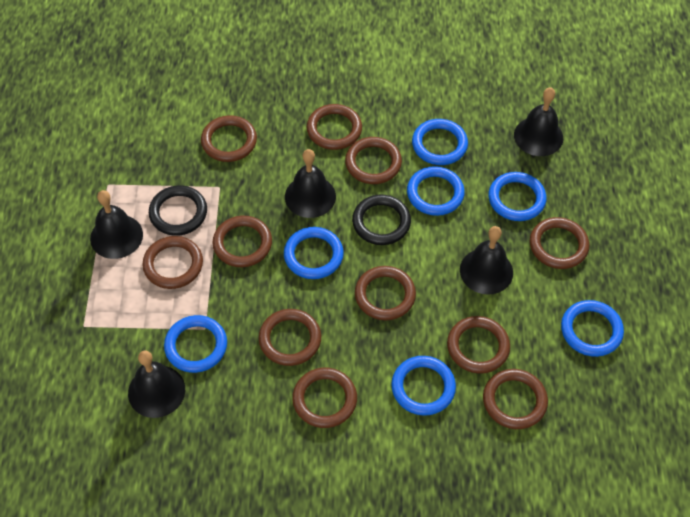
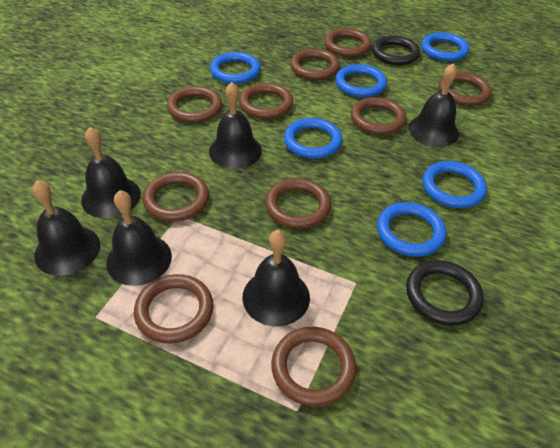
black bell: [90,190,143,259] [128,350,185,418] [285,149,336,218] [460,226,513,295] [514,87,563,156] = 5 -> [32,180,100,276] [81,127,141,218] [106,190,172,286] [209,82,262,169] [242,230,310,326] [408,63,459,147] = 6
blue ring: [164,315,227,373] [284,227,344,279] [391,356,456,416] [407,166,465,216] [412,119,468,165] [488,172,546,221] [561,300,624,357] = 7 -> [210,52,261,84] [284,118,342,159] [335,64,387,98] [377,202,446,257] [421,32,469,61] [422,161,487,208] = 6
brown ring: [142,236,203,289] [201,115,257,162] [212,216,272,267] [259,309,321,366] [292,368,357,428] [307,104,362,150] [345,137,402,184] [355,266,416,320] [447,316,510,374] [483,369,548,429] [530,217,589,269] = 11 -> [134,274,214,344] [143,172,209,222] [167,86,222,123] [239,83,293,119] [265,178,331,229] [271,327,356,407] [290,49,340,80] [324,28,372,57] [350,97,406,135] [439,72,492,106] = 10

